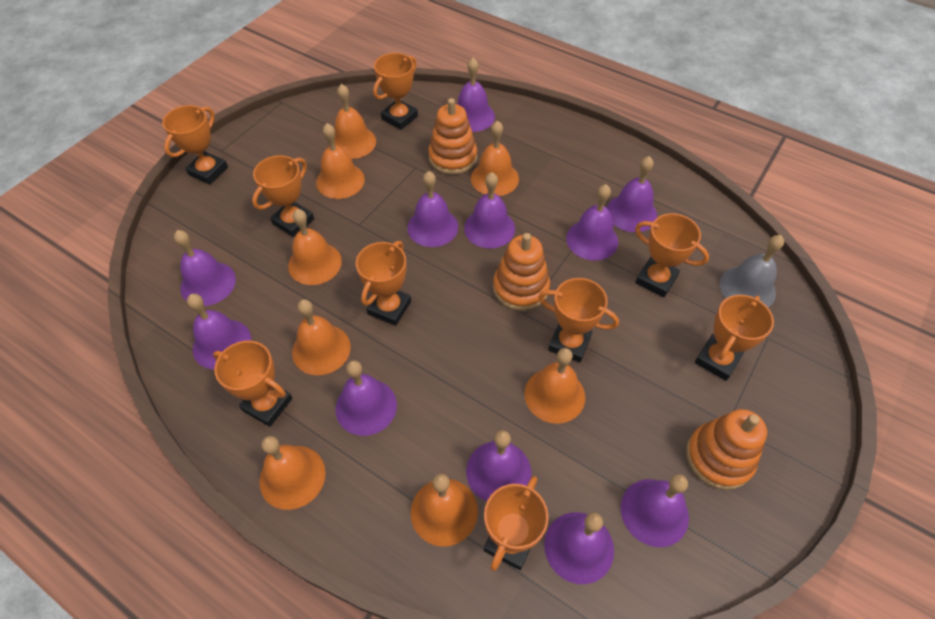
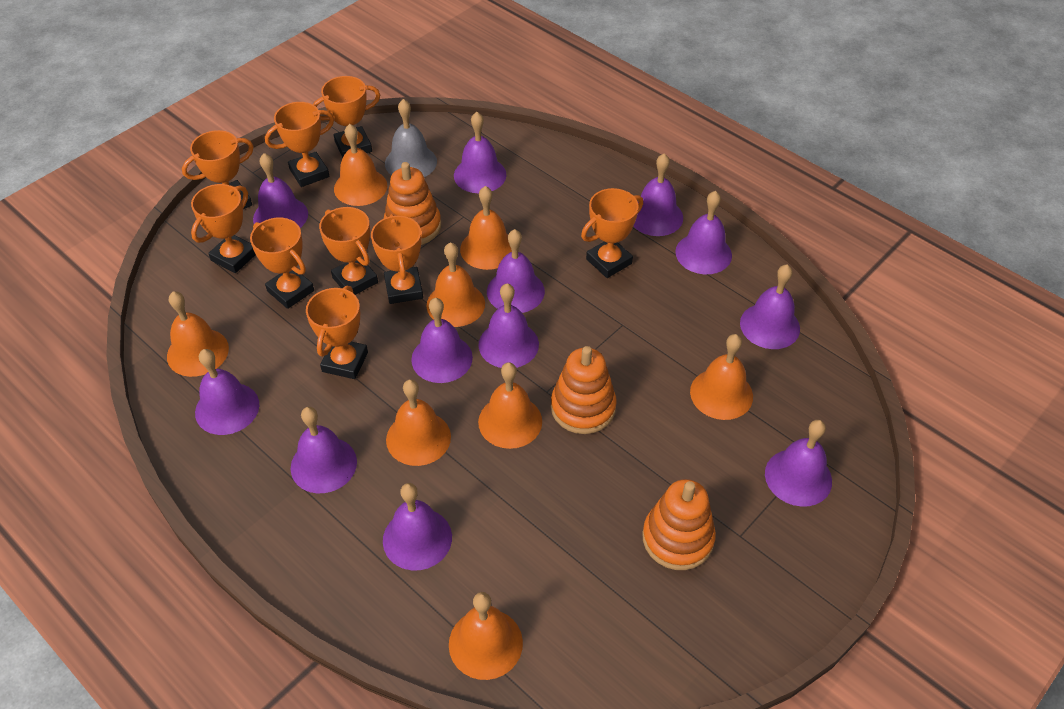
purple bell: [174,230,236,306] [187,294,251,369] [335,360,397,436] [407,171,458,247] [458,58,495,132] [464,172,515,248] [466,430,531,502] [544,512,614,584] [566,184,618,261] [607,156,657,232] [620,474,689,547] = 11 -> [195,349,259,435] [253,153,308,228] [291,407,357,493] [383,483,452,570] [411,298,473,383] [454,112,506,194] [478,284,539,368] [487,229,545,313] [633,154,683,236] [675,191,732,274] [740,264,800,349] [765,420,832,507] = 12

